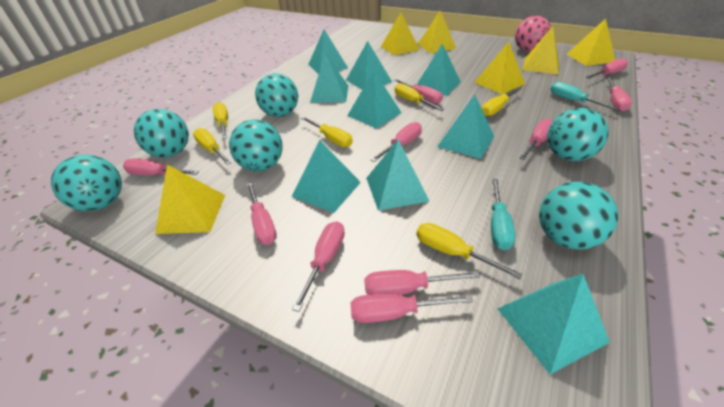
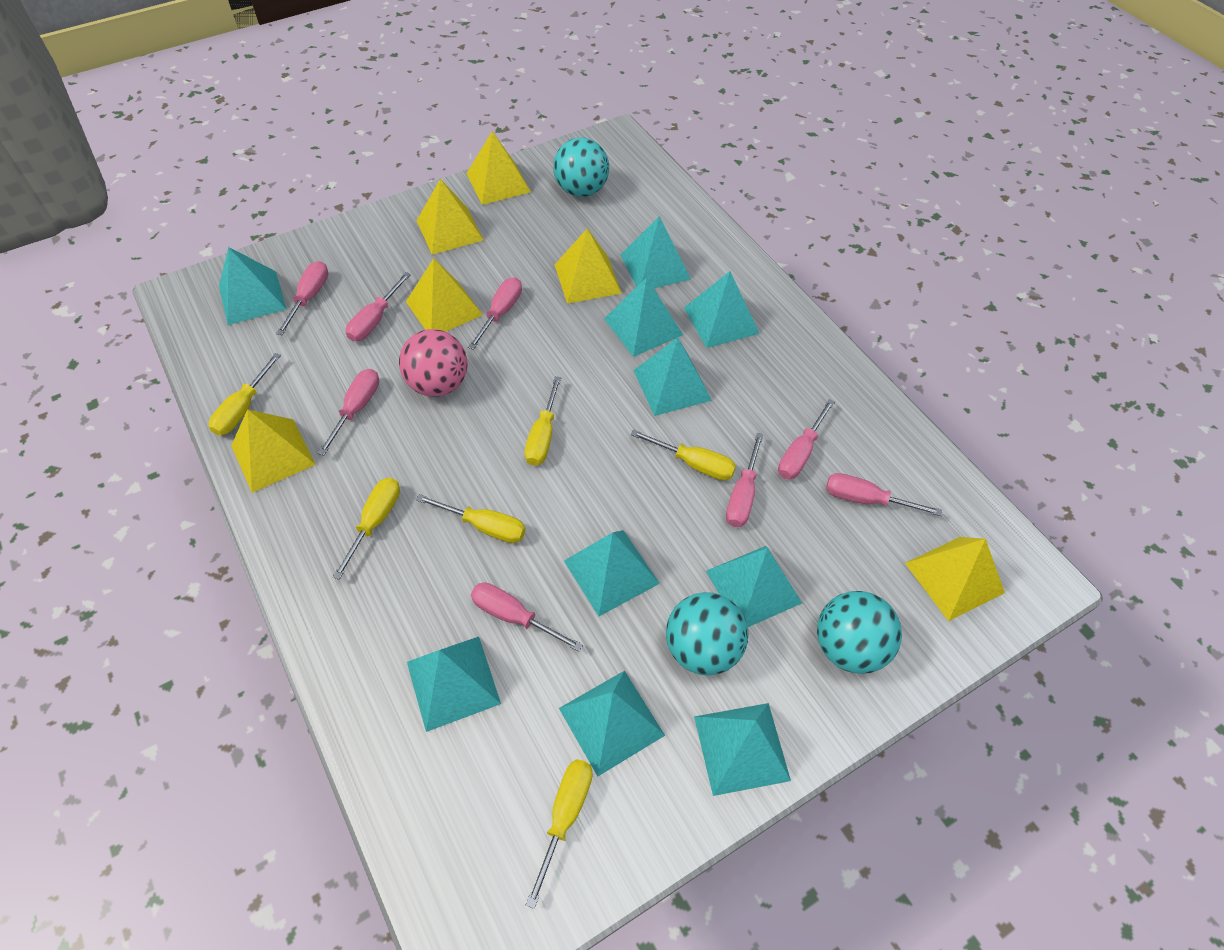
pink screwdriver: [123,158,199,176] [246,182,277,245] [292,221,345,312] [350,293,473,323] [364,270,480,295] [371,122,422,162] [394,79,443,104] [519,119,553,160] [585,58,628,79] [606,77,632,111] = 10 -> [276,261,328,335] [318,369,379,455] [346,272,411,342] [468,277,522,350] [471,582,583,652] [726,433,764,527] [778,399,835,479] [826,473,942,516] = 8
turquoise ball: [51,155,122,211] [134,109,189,158] [229,119,283,171] [255,73,298,117] [539,182,618,250] [547,108,609,161] = 6 -> [553,138,609,197] [666,592,748,676] [817,591,902,674] = 3
turquoise pyramid: [291,140,361,213] [308,30,348,74] [310,53,348,103] [346,41,392,90] [347,70,402,129] [366,140,429,211] [417,44,461,96] [437,94,494,159] [498,274,610,375] = 9 -> [219,247,286,325] [407,637,501,732] [559,670,665,776] [564,530,660,616] [604,277,683,357] [621,216,691,288] [633,338,712,416] [684,271,760,348] [694,703,791,796] [706,546,802,627] = 10
turquoise screwdriver: [491,179,515,250] [550,82,619,111] = 2 -> none = 0

